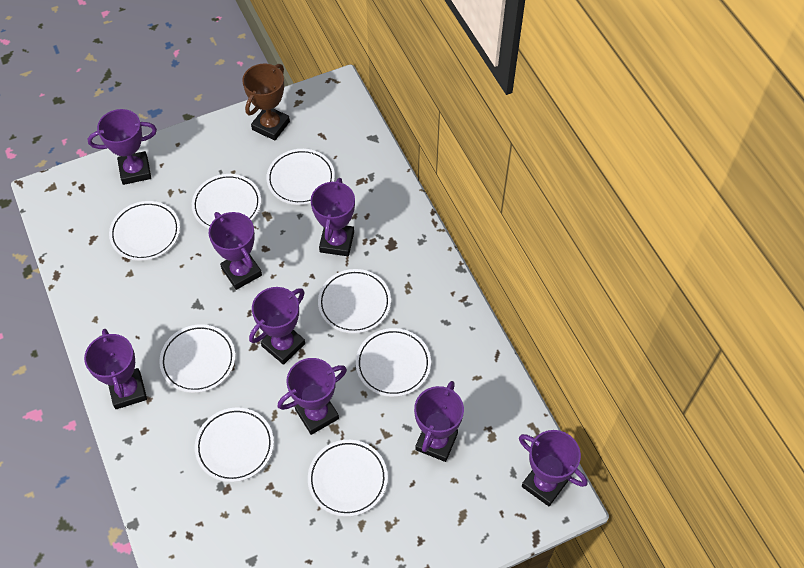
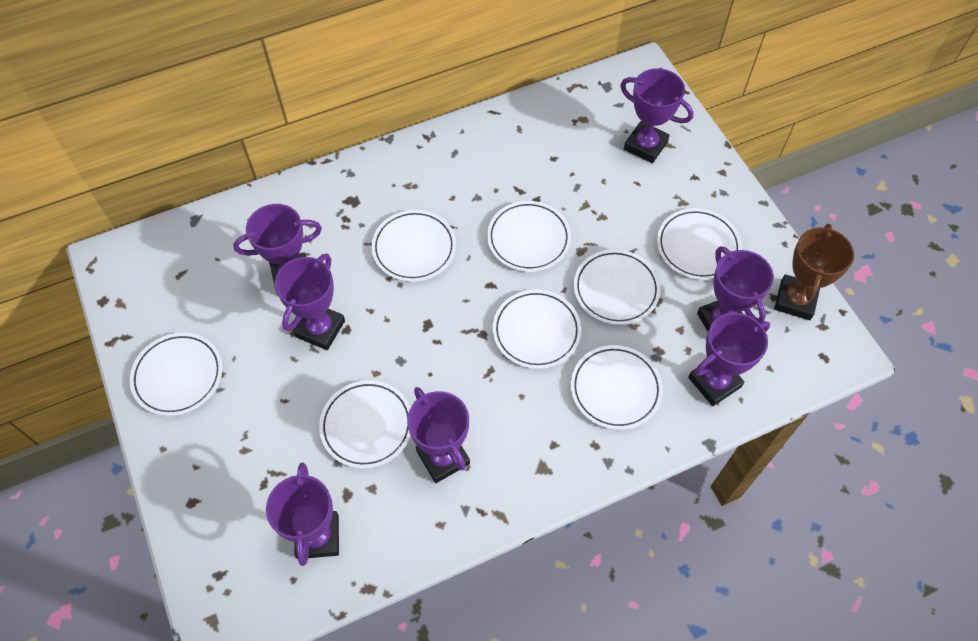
purple trophy: [84,329,147,409] [88,109,157,185] [209,212,262,290] [249,287,305,365] [277,358,347,435] [311,178,355,256] [414,381,464,462] [519,430,588,506] = 8 -> [233,204,322,295] [266,462,339,566] [275,254,345,350] [407,387,470,483] [620,68,693,163] [688,313,770,406] [697,246,774,331] = 7

